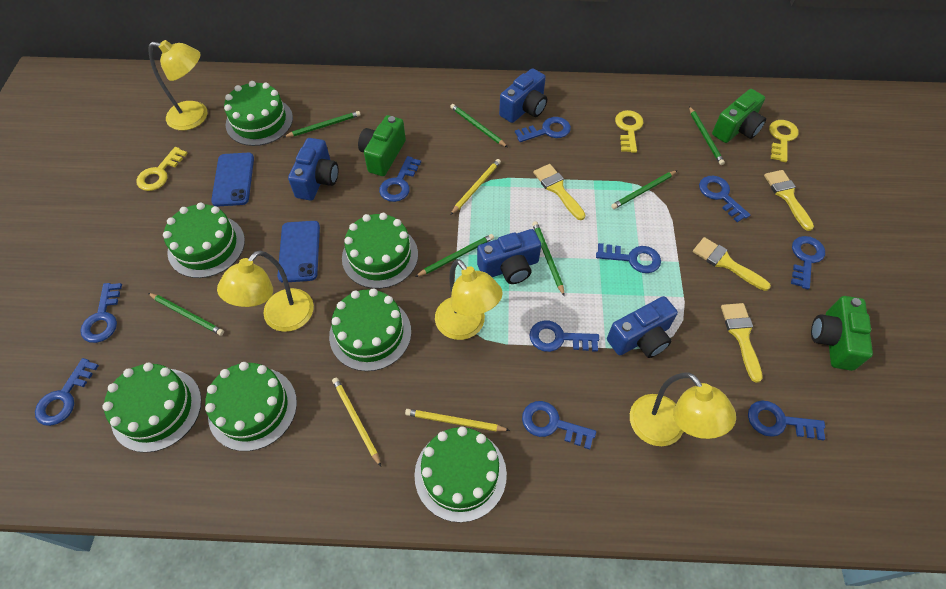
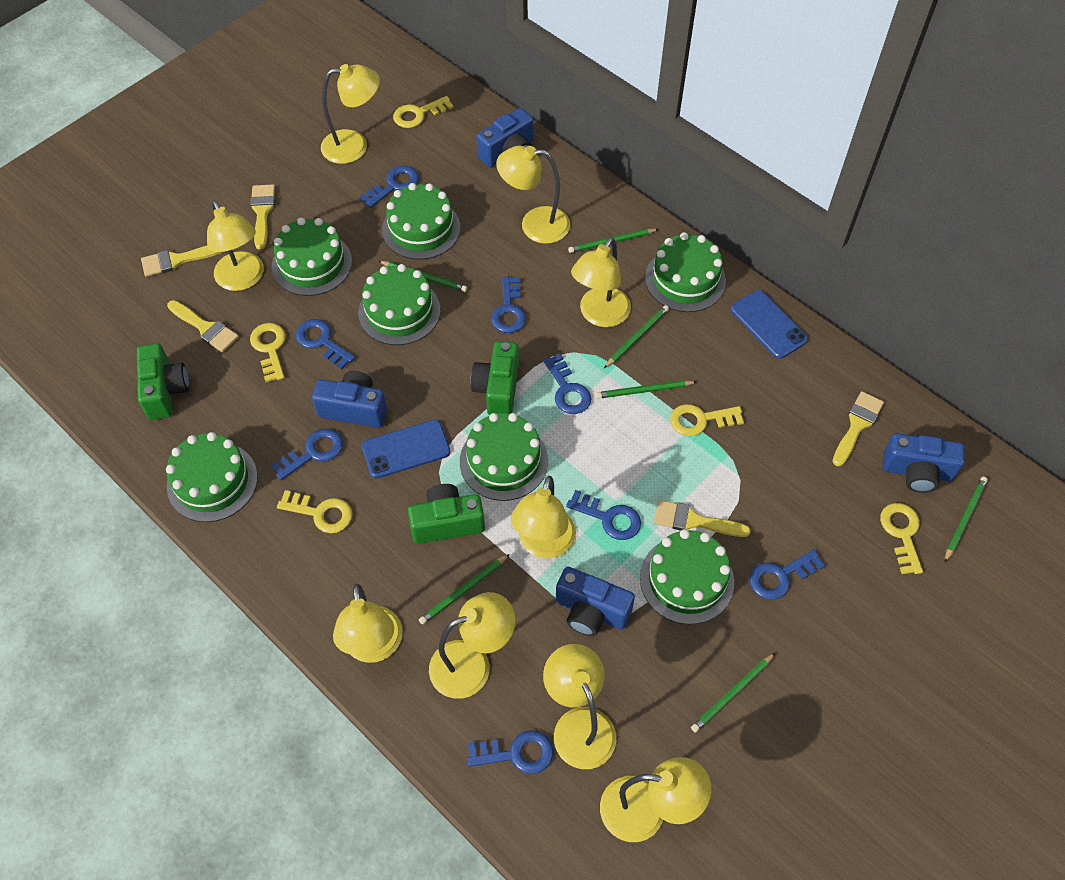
blue key: [35,358,99,426] [80,283,122,343] [379,156,421,202] [515,117,571,142] [522,401,596,450] [529,320,599,352] [596,243,661,273] [699,176,751,222] [748,401,825,440] [791,236,825,290] = 10 -> [271,429,343,480] [295,319,355,370] [360,166,419,208] [467,730,553,774] [491,277,526,333] [543,354,591,414] [566,490,641,540] [749,549,825,600] = 8
yellow brush: [533,164,585,220] [693,237,771,291] [721,303,763,383] [764,170,814,231] = 4 -> [141,246,225,277] [167,300,239,352] [250,184,275,250] [654,500,751,537] [832,391,884,466] = 5
yellow key: [136,147,188,191] [615,110,644,153] [769,120,799,162] = 3 -> [250,323,286,382] [277,490,352,533] [393,96,454,128] [670,404,744,436] [880,503,923,574] = 5
yellow lamp: [148,40,207,130] [217,250,314,332] [435,259,503,340] [630,373,736,446] = 4 -> [207,200,264,291] [321,64,380,164] [333,584,402,663] [429,592,515,699] [496,146,570,244] [511,476,576,559] [543,644,616,769] [571,237,631,327] [600,757,712,842] = 9
yellow pencil: [332,377,381,467] [405,409,510,431] [450,159,501,215] = 3 -> none = 0

